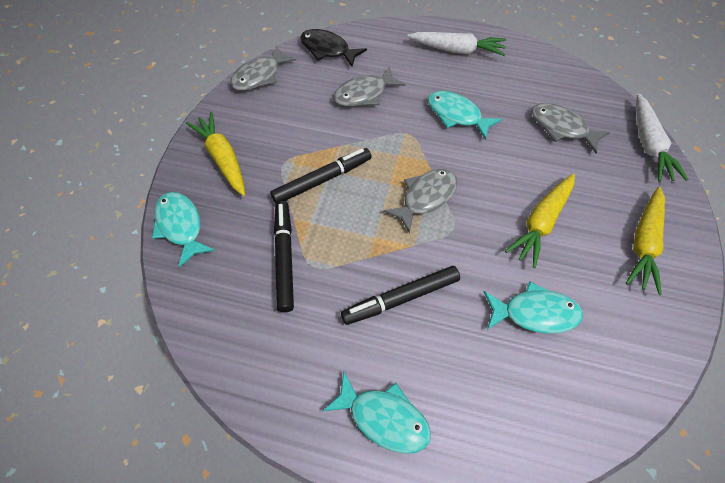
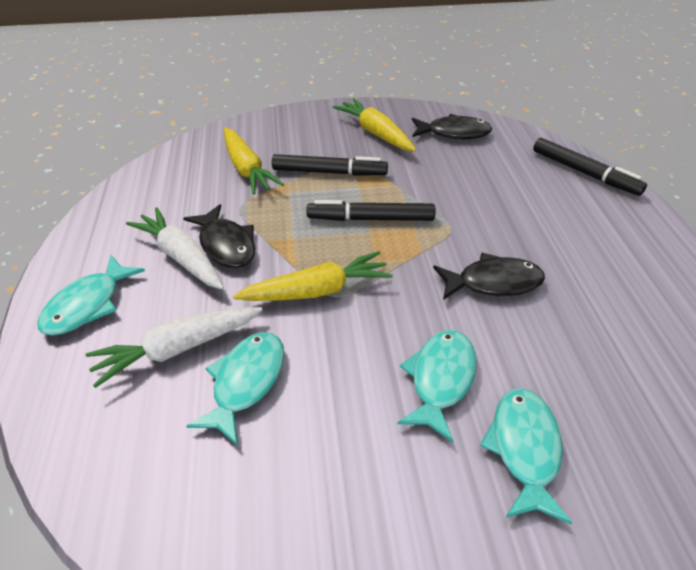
black fish: [300,29,367,67] = 1 -> [183,204,255,268] [412,114,492,139] [433,253,545,300] = 3
grey fish: [230,46,296,91] [333,67,405,106] [383,169,457,234] [532,103,610,153] = 4 -> none = 0

